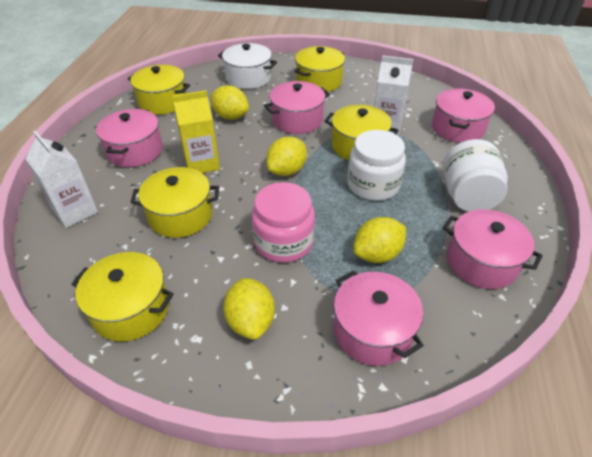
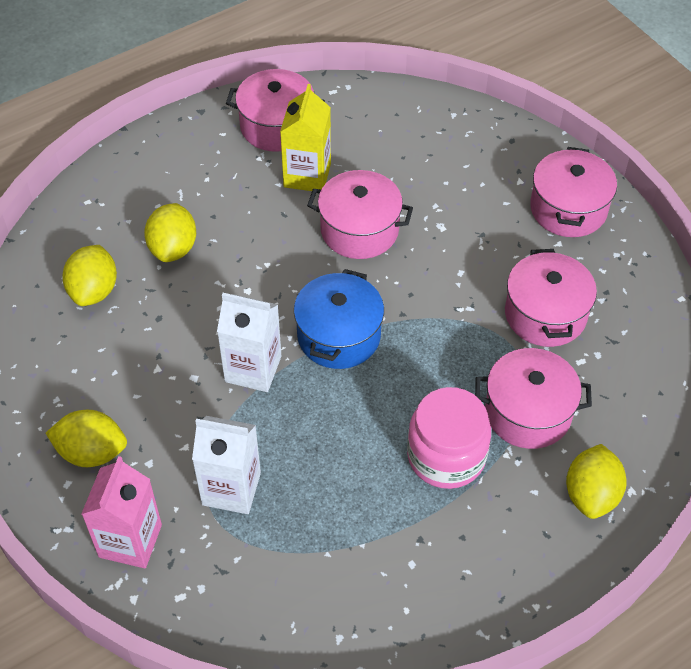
blue pot: none = 0 -> [294,269,384,369] = 1
pink carton: none = 0 -> [81,456,162,568] = 1
white jar: [347,130,406,201] [443,139,508,212] = 2 -> none = 0
white pot: [218,43,277,89] = 1 -> none = 0
yellow pot: [71,252,174,341] [128,65,190,115] [130,167,219,238] [294,46,345,92] [324,105,399,160] = 5 -> none = 0

